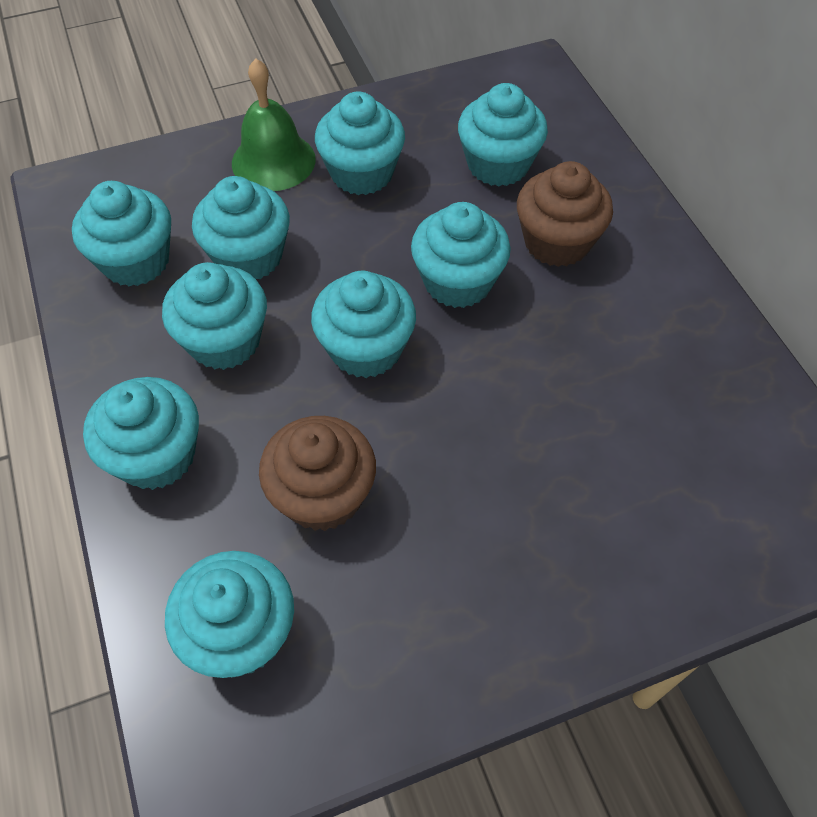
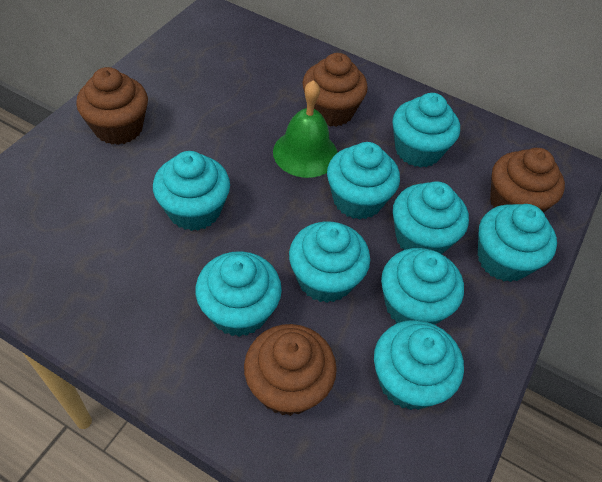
brown cupcake: [259,416,376,531] [517,161,613,267] = 2 -> [76,67,148,145] [244,324,337,416] [302,53,368,127] [490,148,565,213] = 4

